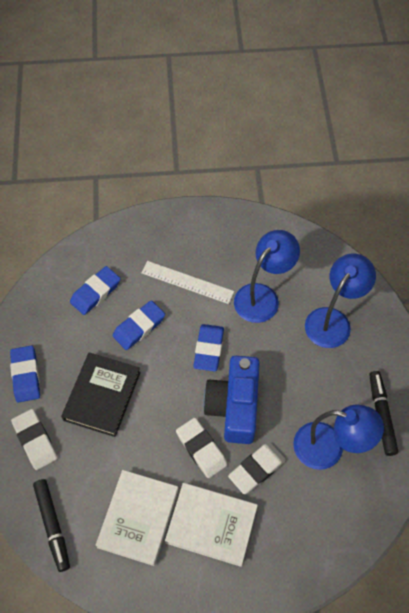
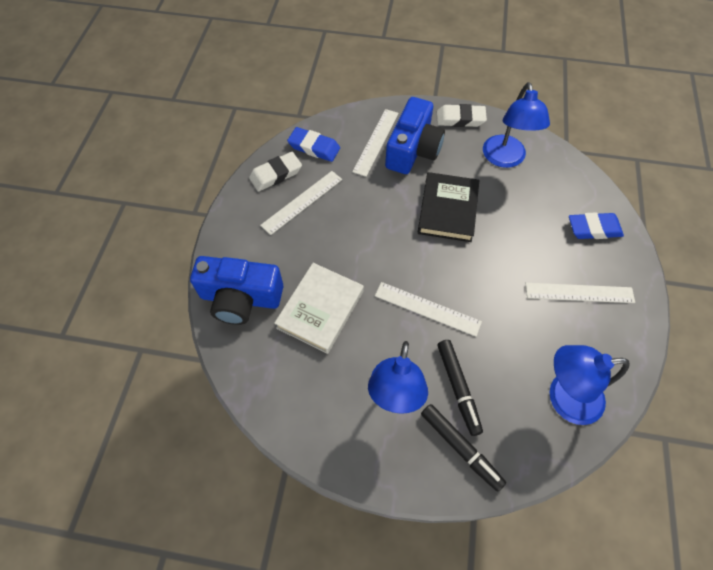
blue camera: [203,356,260,444] = 1 -> [190,256,283,325] [385,97,445,174] = 2
blue eraser: [10,345,40,403] [70,266,120,315] [112,300,165,350] [193,324,224,371] = 4 -> [287,127,340,162] [569,212,624,239] = 2
white book: [96,470,179,566] [165,483,258,567] = 2 -> [274,263,364,354] = 1
white eraser: [11,409,58,470] [176,418,228,478] [228,443,286,494] = 3 -> [249,152,302,192] [437,104,487,127] = 2
white ruler: [141,261,234,304] = 1 -> [260,171,342,235] [352,109,399,177] [375,282,482,337] [525,283,635,303] = 4

